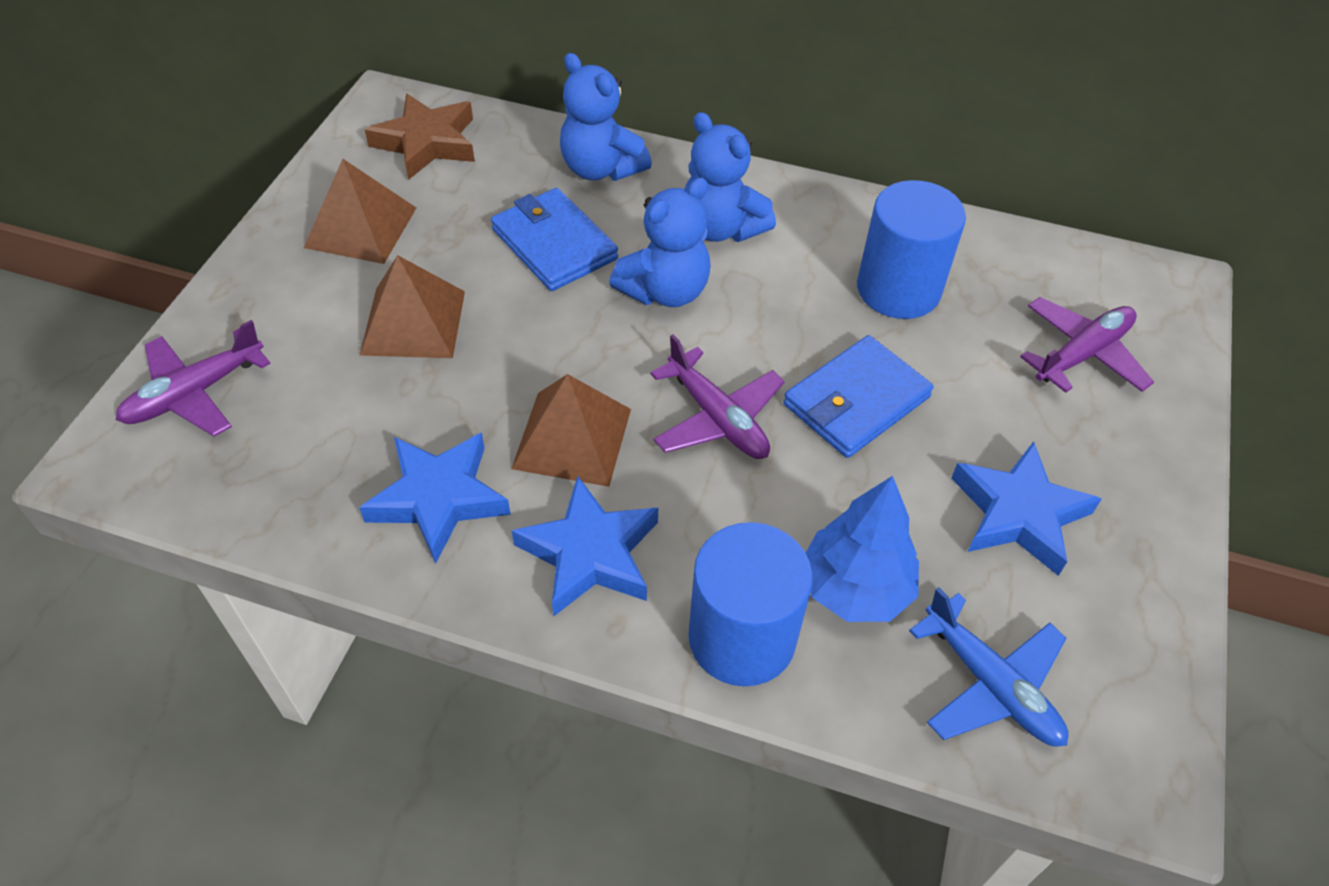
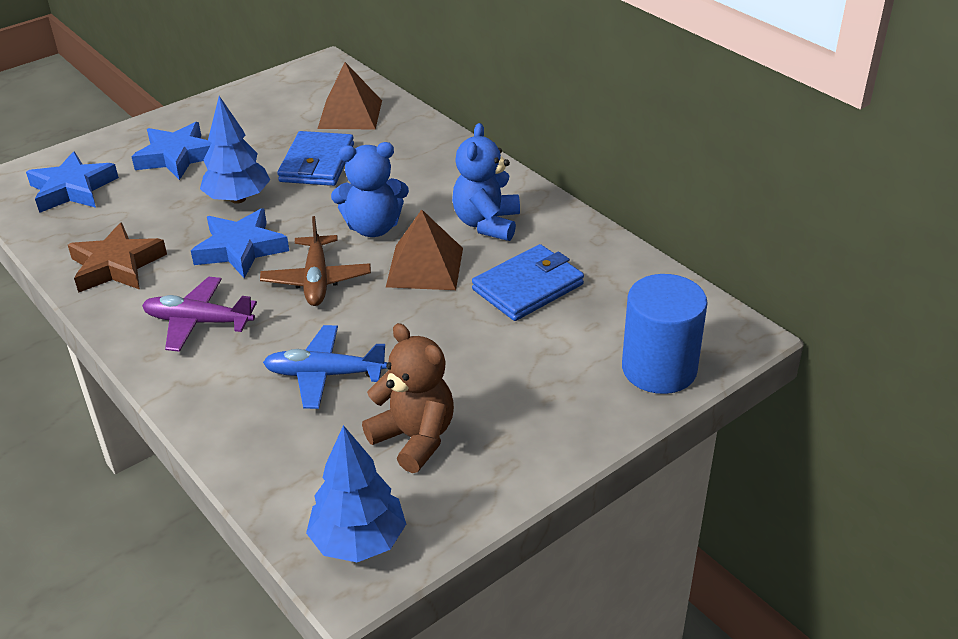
blue cylinder: [688,522,813,686] [857,180,966,319] = 2 -> [622,274,707,394] = 1
blue teddy bear: [560,53,652,181] [609,178,711,307] [684,112,776,242] = 3 -> [331,142,409,237] [452,123,520,241] = 2
blue tree: [806,476,919,622] = 1 -> [200,96,270,204] [306,425,406,562] = 2
brown plane: none = 0 -> [260,216,371,306] = 1
brown pyramid: [304,159,416,264] [359,255,465,358] [511,374,631,487] = 3 -> [318,62,382,130] [386,209,463,290] = 2
brown teddy bear: none = 0 -> [362,323,454,473] = 1
purple plane: [116,320,271,436] [650,334,785,459] [1020,297,1154,393] = 3 -> [142,277,257,352] = 1

